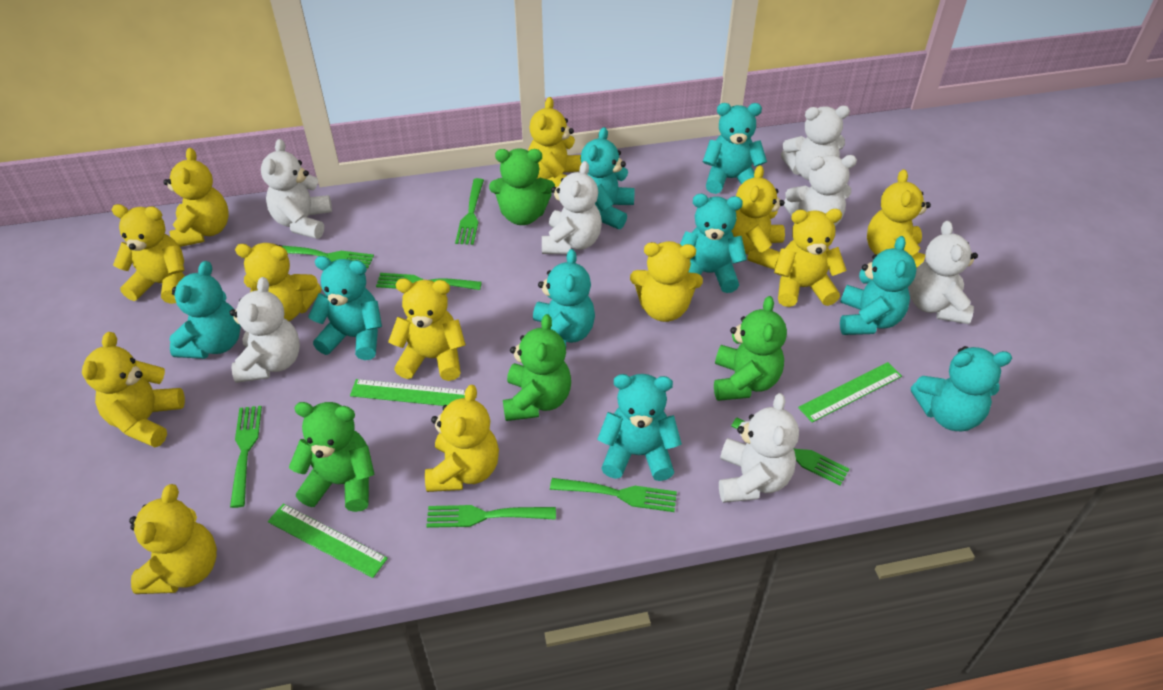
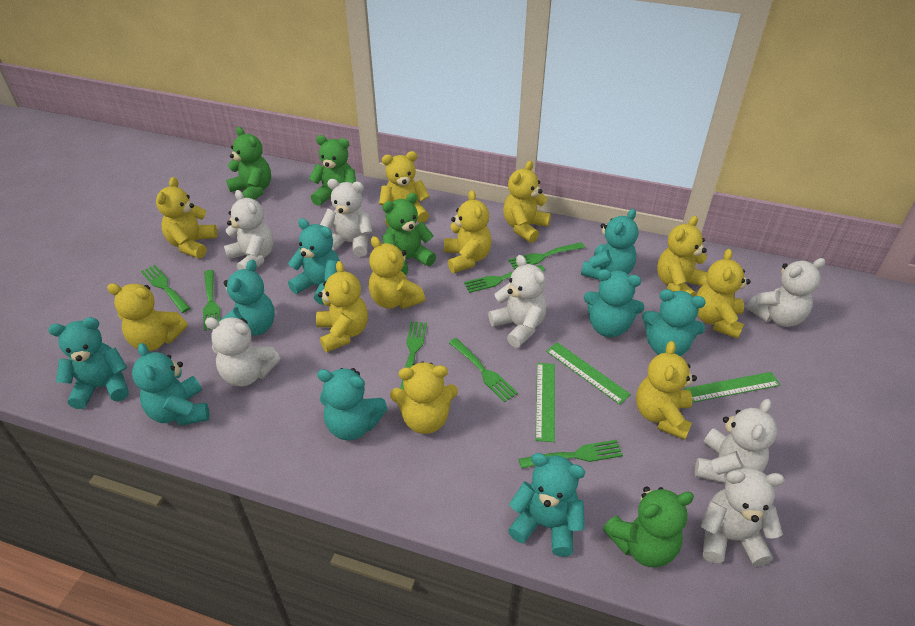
yellow teddy bear: [82,332,185,447] [112,204,184,304] [129,484,217,594] [163,148,229,247] [235,243,321,321] [388,278,466,381] [425,385,499,492] [528,97,581,187] [630,241,703,322] [731,165,785,270] [774,209,847,307] [867,169,931,268] = 12 -> [107,283,188,351] [156,177,218,258] [316,261,368,352] [368,236,425,309] [379,151,430,226] [390,362,458,434] [444,190,492,273] [503,161,551,243] [636,341,697,440] [657,216,707,297] [696,249,751,339] = 11

